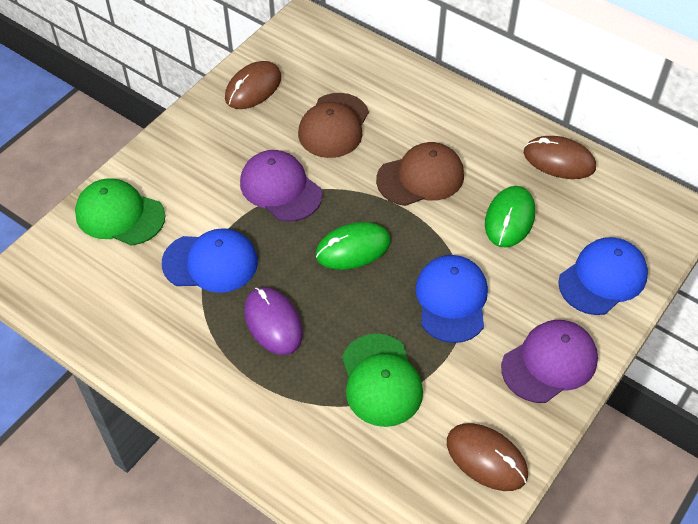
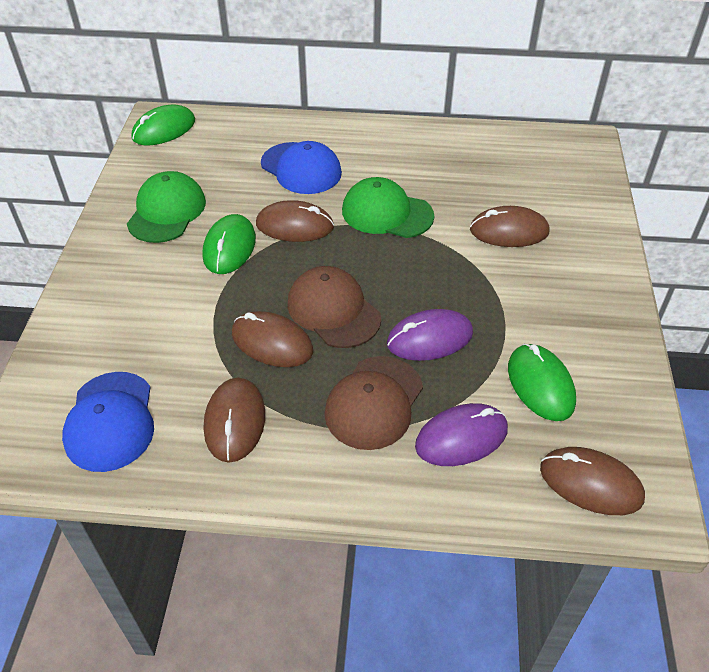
blue cap: [162,228,258,293] [415,255,488,343] [558,237,648,315] = 3 -> [62,372,154,472] [261,141,342,194] = 2
brown mouse: [225,61,281,109] [447,423,528,491] [524,136,596,179] = 3 -> [204,378,265,463] [232,311,313,367] [256,200,334,242] [470,206,549,247] [540,447,645,515] = 5
green mouse: [315,222,391,270] [485,186,535,248] = 2 -> [132,105,195,145] [202,214,256,274] [508,344,576,421] = 3
purple cap: [240,150,322,222] [501,320,598,403] = 2 -> none = 0
purple mouse: [244,287,303,355] = 1 -> [387,309,473,361] [415,403,508,466] = 2

